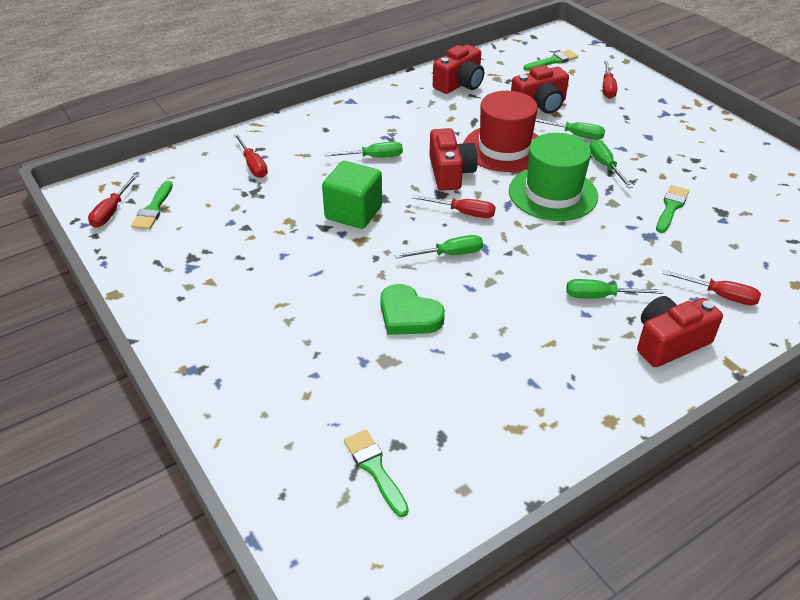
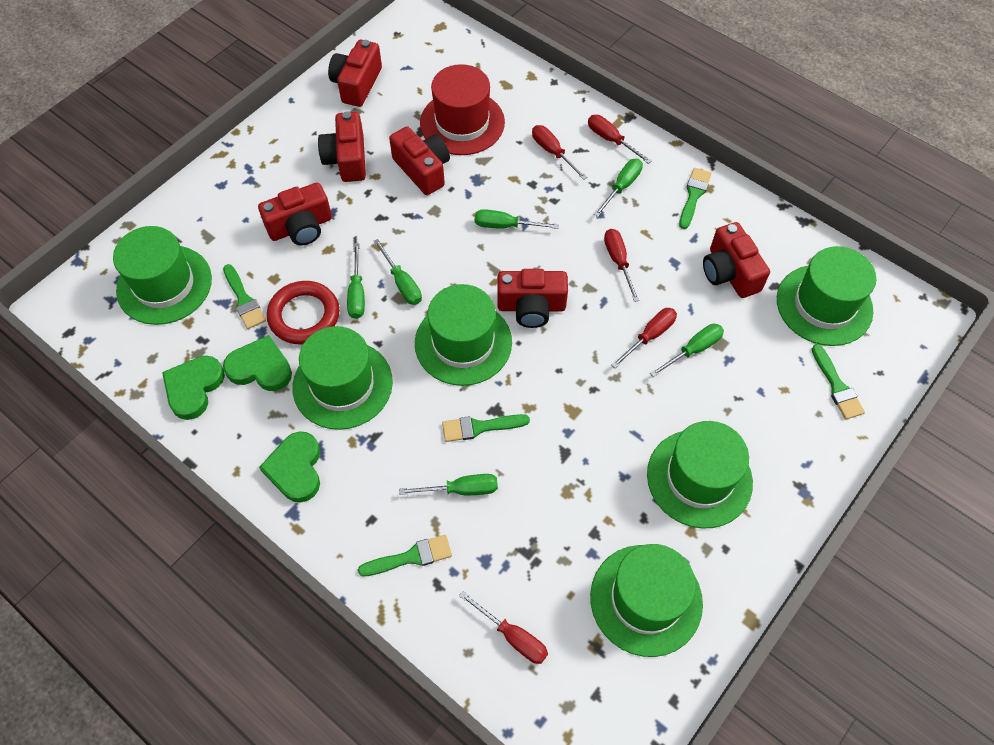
green brush: [131,181,173,230] [344,430,409,517] [524,50,578,71] [656,185,689,233] = 4 -> [223,264,266,329] [358,535,452,576] [442,414,530,442] [679,168,712,229] [812,344,865,419] = 5
green cube: [322,161,382,229] = 1 -> none = 0
green hat: [509,133,598,221] = 1 -> [113,226,212,325] [292,326,393,430] [415,284,512,386] [590,544,703,657] [647,421,753,529] [777,246,876,346] = 6
green heart: [380,284,445,335] = 1 -> [162,356,225,420] [223,335,292,391] [259,431,320,503] = 3
green screwdriver: [325,142,403,158] [395,235,483,258] [535,119,605,140] [566,279,663,298] [589,140,633,188] = 5 -> [347,243,365,319] [373,239,422,305] [399,474,498,495] [475,209,559,229] [594,159,643,217] [650,324,724,377] = 6
red camera: [429,128,478,191] [433,45,484,94] [511,65,569,114] [637,296,723,367] = 4 -> [258,183,332,245] [318,111,366,182] [328,40,382,107] [389,126,450,195] [497,269,568,328] [703,222,770,298] = 6
red ring: none = 0 -> [267,281,339,344] = 1

